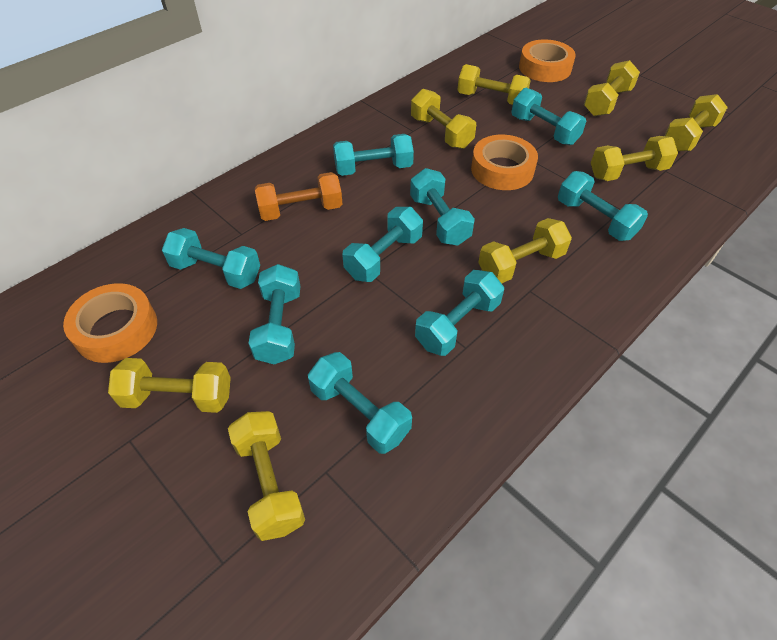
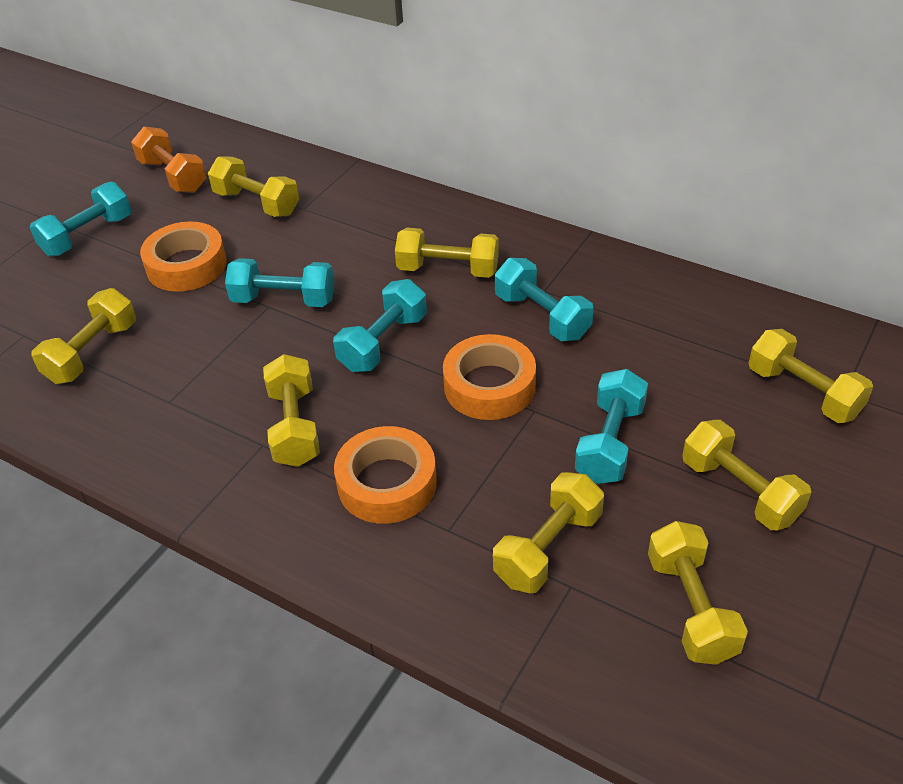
turquoise dumbbell: [162,228,260,289] [248,264,300,364] [308,352,412,454] [333,134,414,176] [342,207,423,282] [410,168,475,246] [415,270,504,356] [512,88,586,145] [558,171,648,241] = 9 -> [30,182,132,257] [225,258,334,307] [333,279,427,372] [495,258,594,341] [575,369,648,484] = 5

